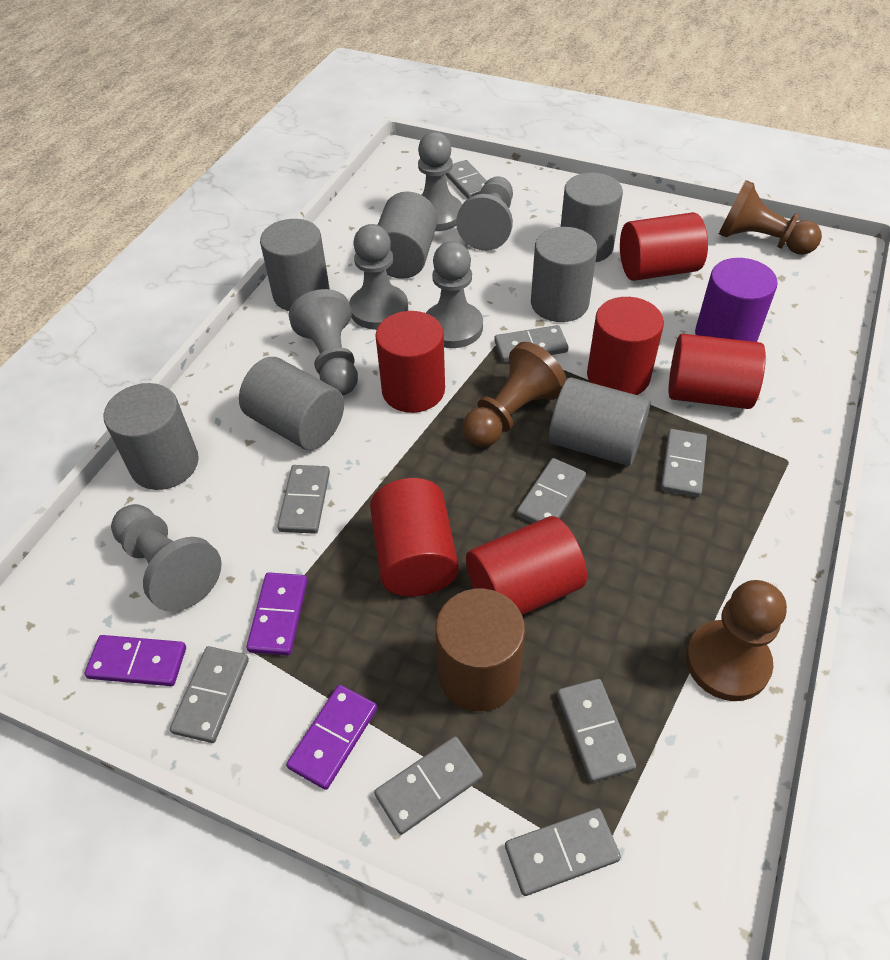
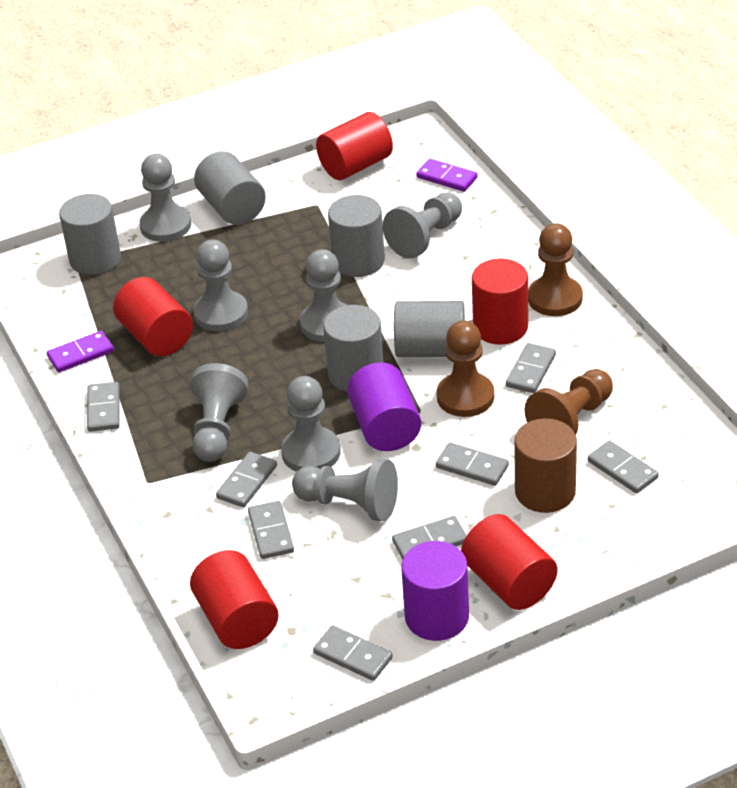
grey cylinder: [104,383,199,490] [239,357,344,450] [260,219,330,311] [378,191,438,279] [531,227,597,322] [549,377,651,466] [561,173,623,262] = 7 -> [59,194,121,275] [194,151,266,225] [323,305,384,392] [328,195,385,277] [394,301,465,357] = 5
grey domino: [170,646,249,743] [277,465,330,534] [374,736,483,835] [445,160,487,199] [494,325,569,363] [505,808,621,896] [516,458,586,523] [557,679,636,782] [661,429,707,497] = 9 -> [87,382,120,432] [216,452,277,508] [248,501,294,559] [313,625,393,681] [392,516,467,560] [436,442,509,486] [506,343,556,393] [588,440,659,493] = 8
grey pawn: [111,504,222,612] [289,289,358,396] [349,224,408,330] [418,132,462,231] [426,241,483,348] [456,176,513,251] = 6 -> [139,154,191,242] [190,363,248,462] [193,239,248,331] [281,376,341,472] [292,459,398,521] [300,249,347,342] [383,192,462,259] = 7
purple cylinder: [695,258,778,342] = 1 -> [347,362,421,451] [401,541,469,641] = 2
purple domino: [85,635,186,686] [246,572,308,656] [286,685,377,790] = 3 -> [47,331,114,372] [416,159,478,192] = 2
red cylinder: [370,478,459,596] [375,311,445,413] [466,516,587,615] [587,297,664,395] [620,212,708,281] [669,334,766,409] = 6 -> [113,277,193,356] [190,550,279,649] [316,112,393,180] [461,514,558,610] [472,259,528,345] = 5

